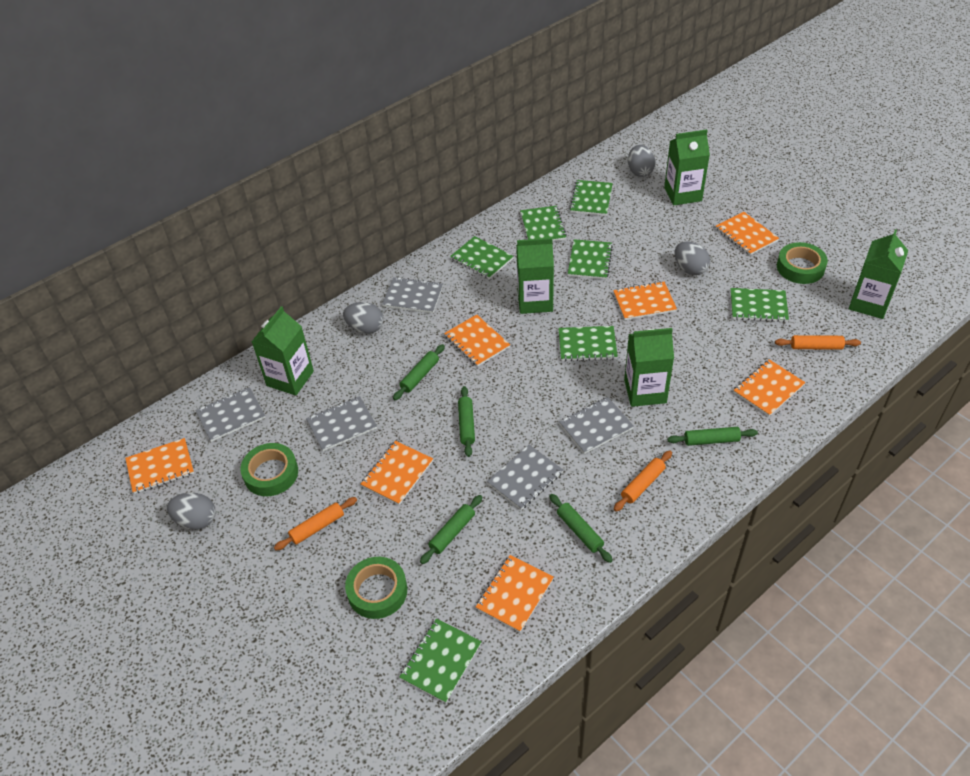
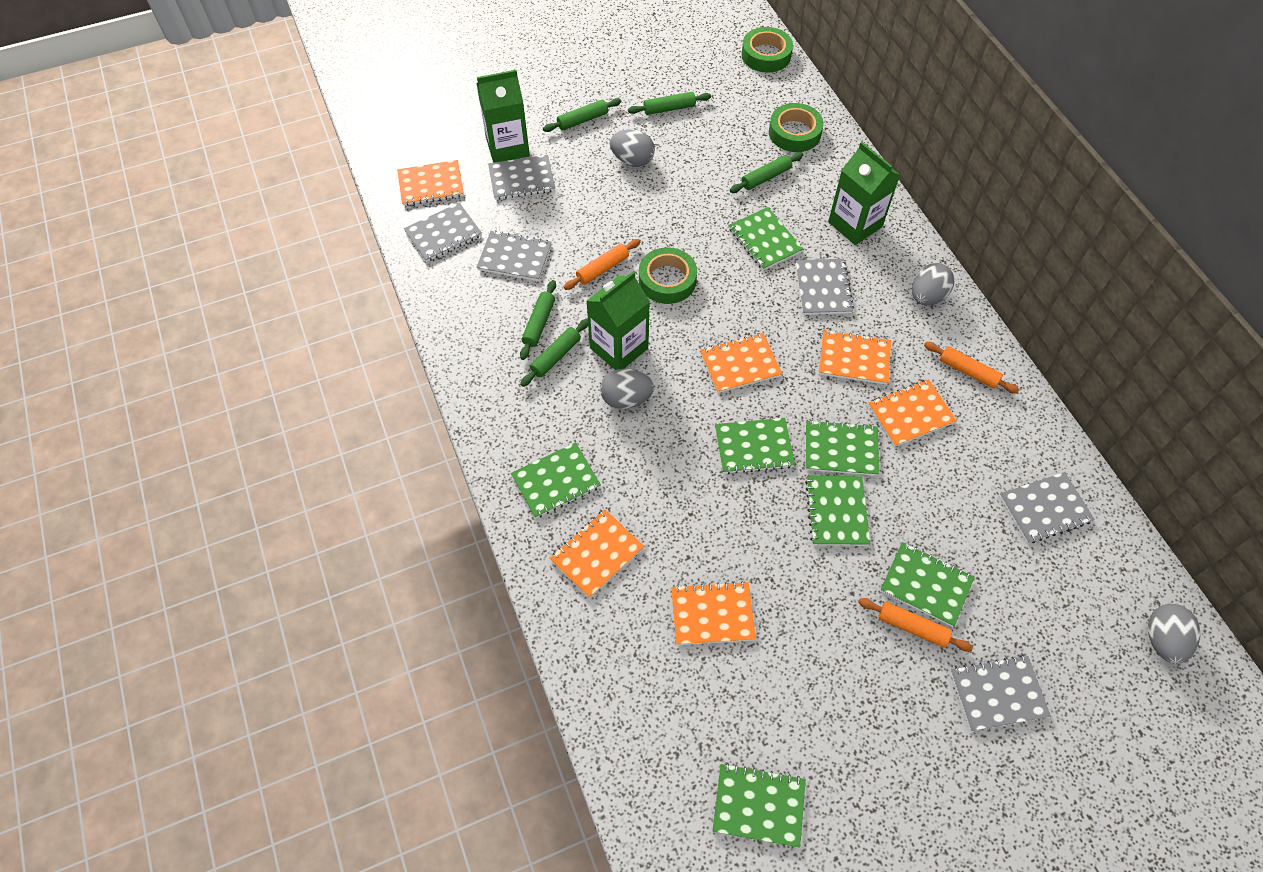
green carton: [252,306,314,395] [516,238,554,314] [624,328,674,407] [664,129,710,205] [849,229,908,319] = 5 -> [476,70,530,163] [587,271,650,370] [828,142,900,245] = 3
grey notebook: [196,387,265,442] [306,396,377,451] [382,277,443,313] [487,445,563,510] [559,397,634,454] = 5 -> [404,203,482,262] [476,230,552,281] [488,155,555,200] [795,259,854,315] [950,655,1051,731] [1000,472,1095,544] = 6
orange notebook: [125,438,194,494] [361,441,433,505] [444,315,510,367] [476,555,554,632] [613,281,677,320] [716,212,779,255] [733,359,806,416] = 7 -> [397,160,464,206] [550,509,644,598] [671,581,756,645] [700,333,782,393] [819,330,891,385] [868,379,957,447] = 6

